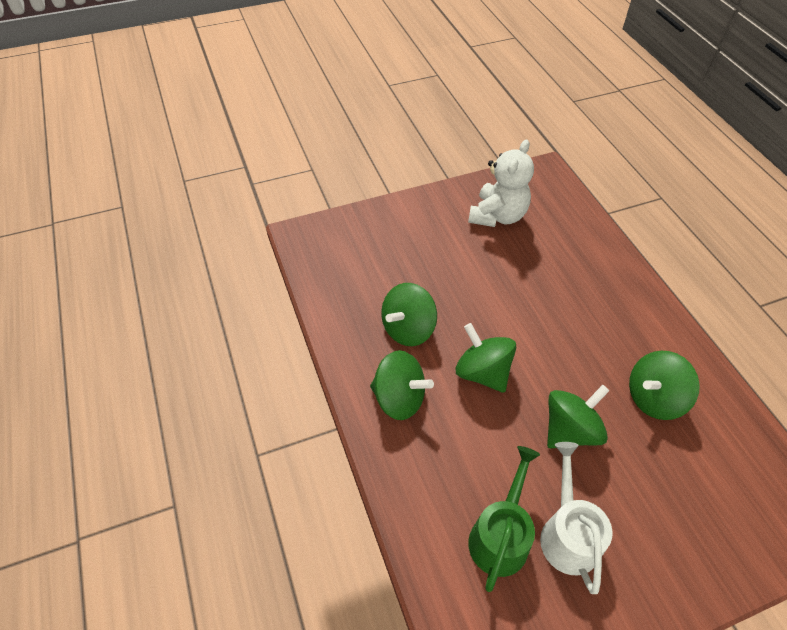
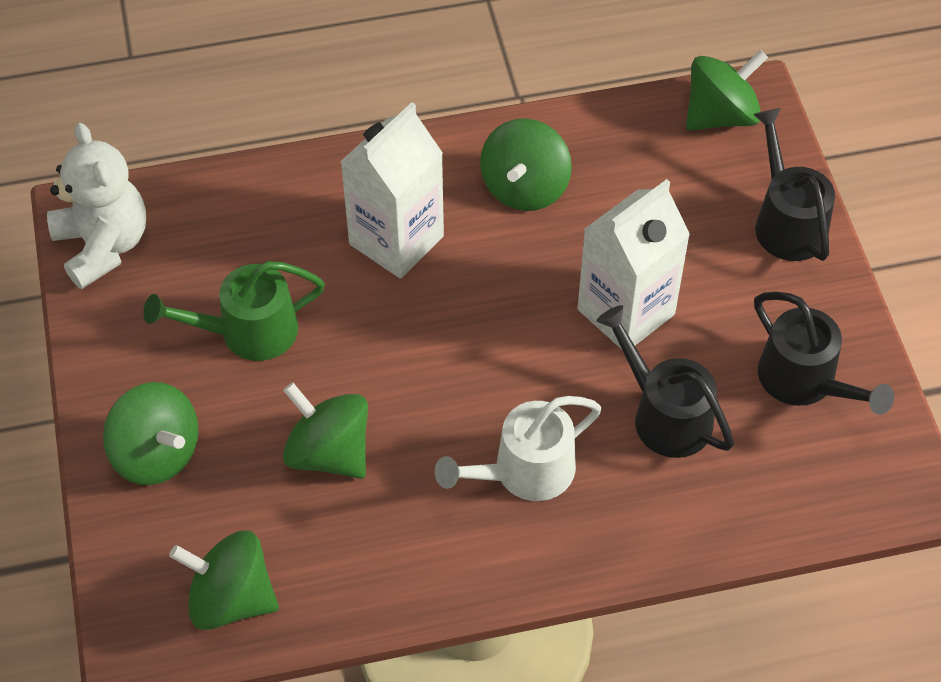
black watering can: none = 0 -> [596,305,734,458] [753,108,835,261] [754,292,894,415] = 3
white carton: none = 0 -> [340,102,444,278] [577,179,690,350] = 2

